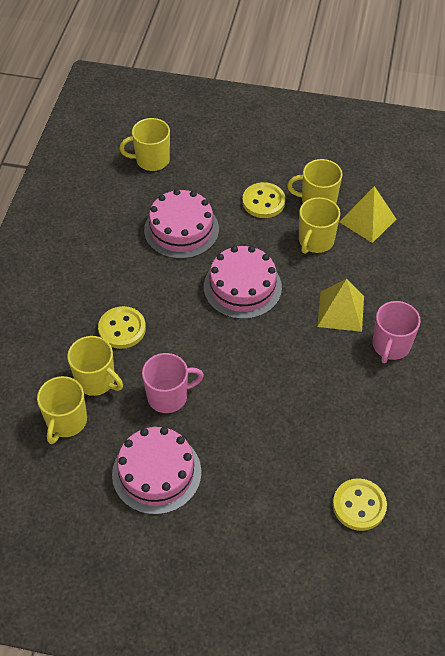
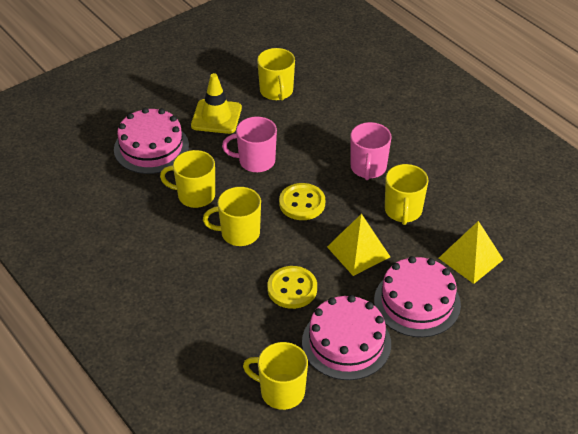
yellow button: [98,306,146,349] [243,182,285,218] [333,478,387,531] = 3 -> [267,266,317,309] [279,183,325,220] = 2
yellow traffic cone: none = 0 -> [191,73,242,134] = 1

